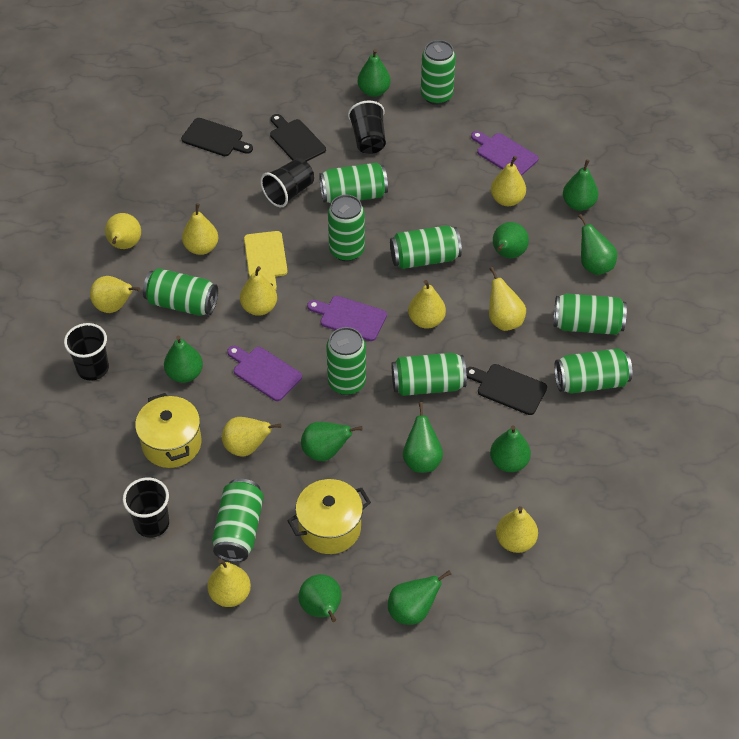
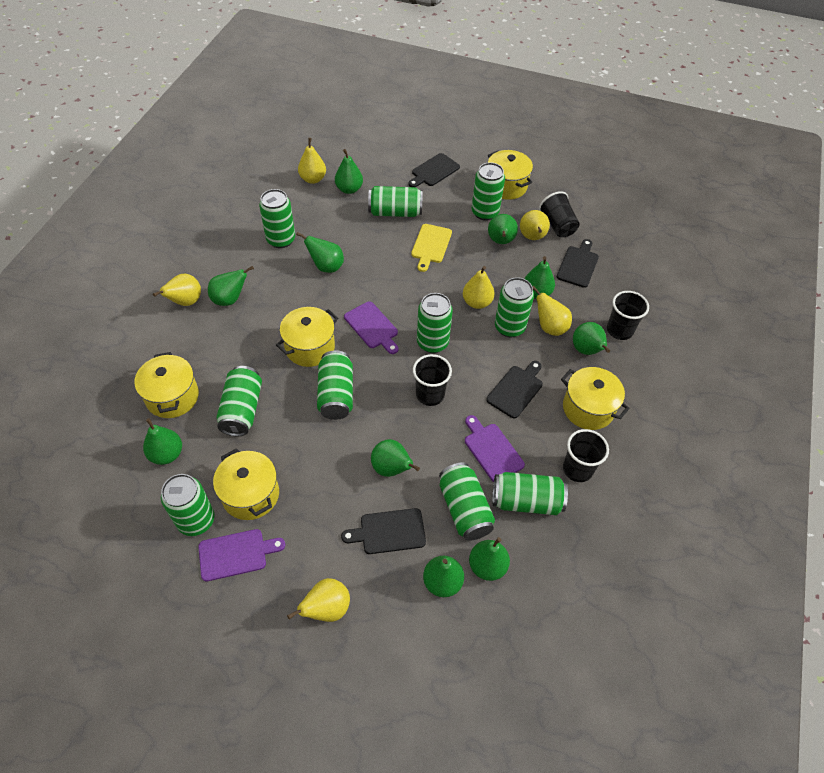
black cutting board: [181,118,253,156] [270,114,326,162] [466,364,547,415] = 3 -> [341,508,426,554] [408,153,460,187] [486,361,543,418] [557,239,599,288] = 4
yellow pear: [90,276,140,313] [105,213,141,249] [182,203,218,255] [207,559,251,607] [222,417,281,457] [240,266,277,316] [408,280,446,328] [489,267,526,331] [491,156,526,206] [496,506,538,553] = 10 -> [153,274,201,306] [287,578,350,622] [298,138,326,184] [463,266,495,309] [520,210,550,240] [532,286,572,336] = 6
yellow pot: [135,393,201,468] [287,479,371,554] = 2 -> [134,352,199,418] [213,448,279,520] [276,307,338,367] [488,150,533,200] [561,367,630,430] = 5

